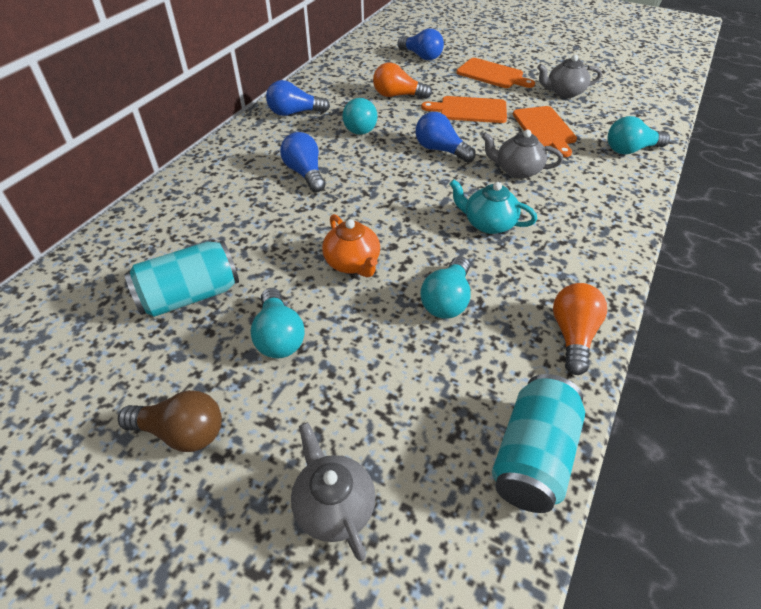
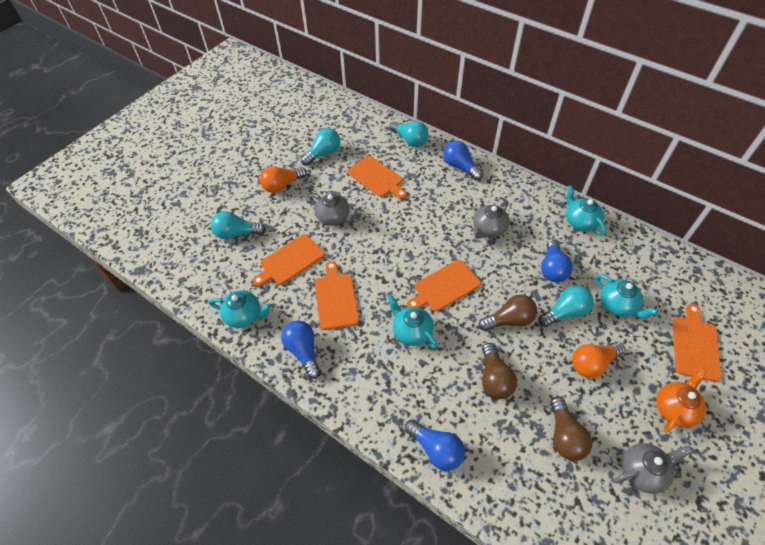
brown light bulb: [118,390,222,452] = 1 -> [479,295,537,331] [482,343,517,399] [550,397,592,461] = 3
orange cutting board: [421,96,507,123] [456,58,535,88] [513,106,577,157] = 3 -> [252,234,325,287] [315,261,359,330] [348,156,407,199] [407,260,481,312] [673,304,722,382] = 5
turquoise can: [124,241,239,317] [492,374,585,513] = 2 -> none = 0
turquoise teapot: [450,179,537,234] = 1 -> [209,290,271,328] [388,295,438,349] [566,185,606,235] [595,274,659,319] = 4

